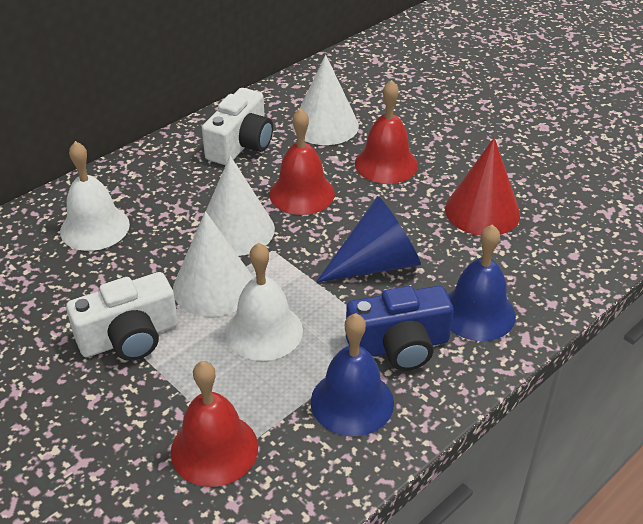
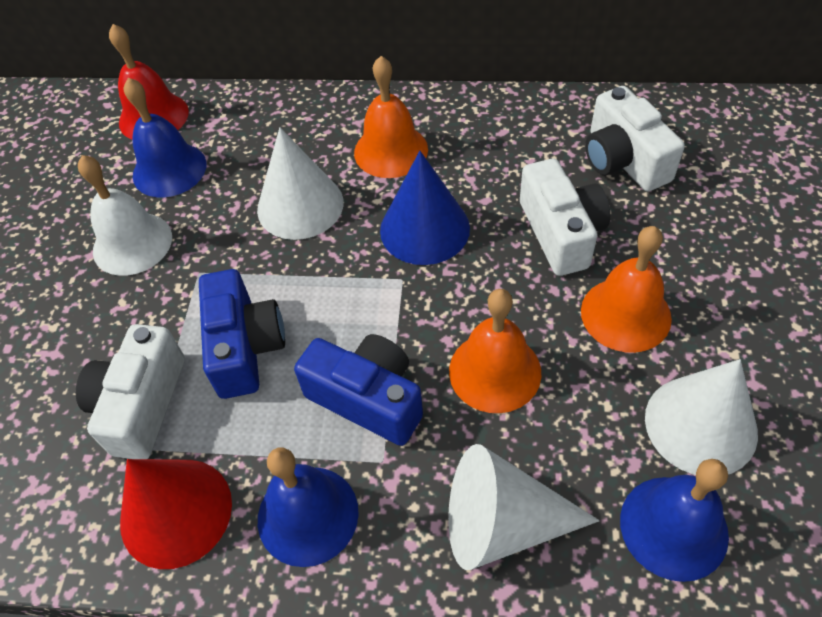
blue bell: [311,313,394,436] [448,224,516,341] = 2 -> [124,78,206,198] [258,448,359,567] [620,459,729,582] = 3
blue camera: [346,286,454,371] = 1 -> [199,269,285,399] [294,334,423,446] = 2
orange bell: none = 0 -> [354,56,428,178] [449,289,541,413] [581,226,672,353] = 3
red bell: [171,361,258,487] [269,108,335,215] [355,80,418,184] = 3 -> [109,24,189,140] = 1
white bell: [60,141,130,251] [226,243,303,361] = 2 -> [78,155,172,276] = 1
white camera: [66,272,178,361] [202,88,273,165] = 2 -> [76,324,185,459] [520,159,610,276] [585,86,685,192] = 3

